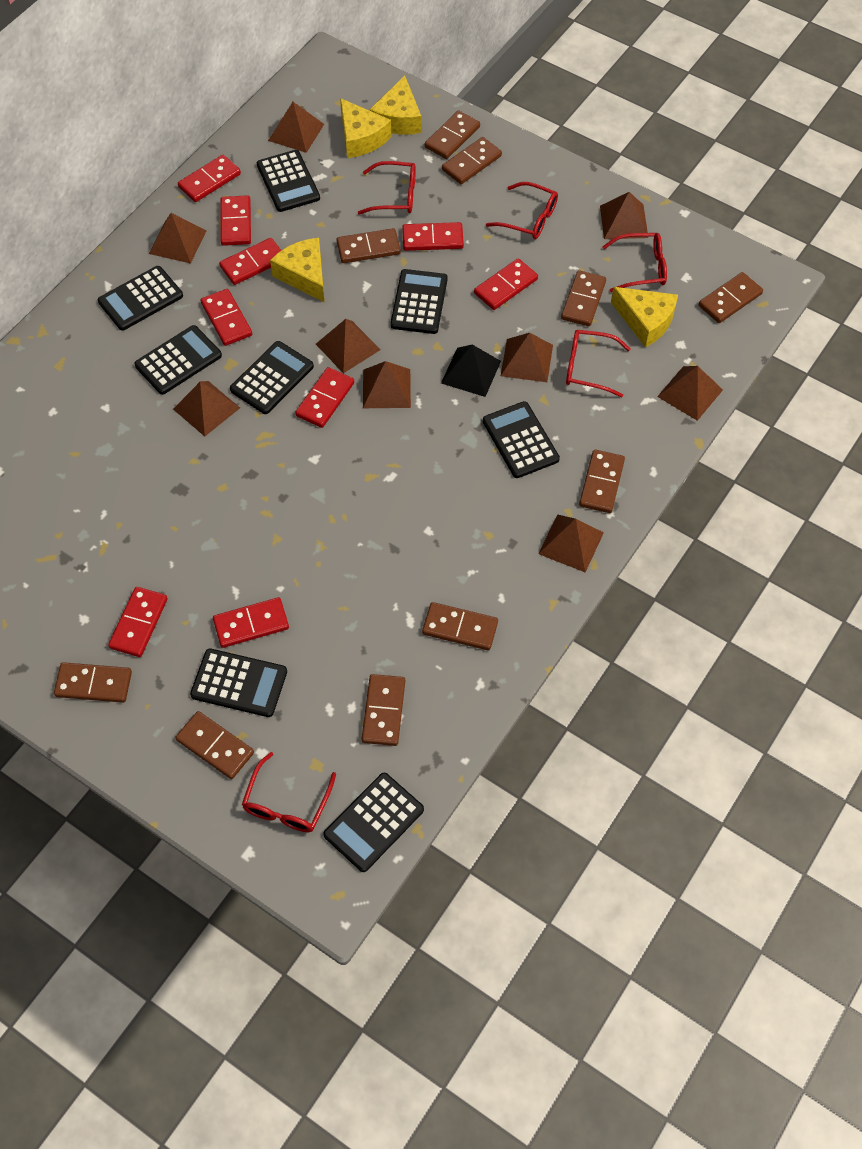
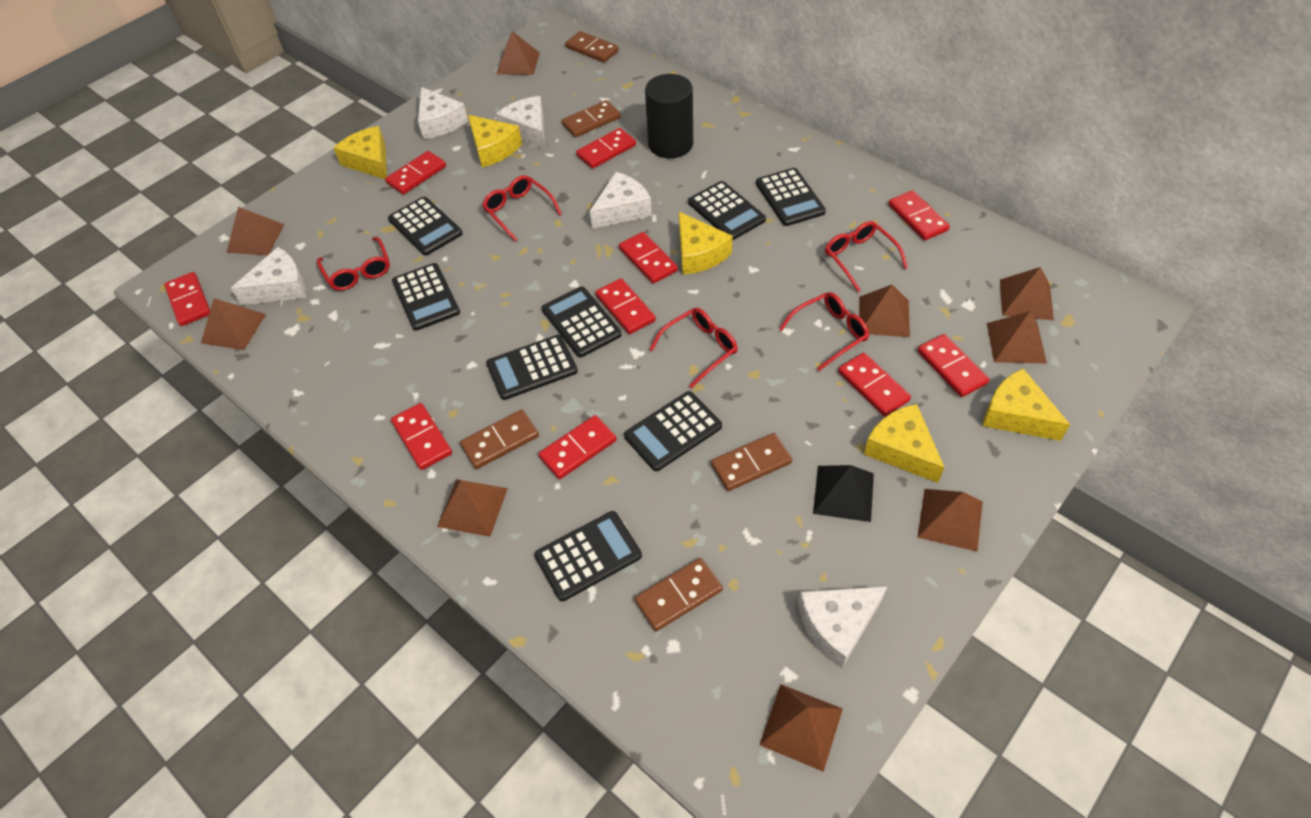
black cylinder: none = 0 -> [645,74,693,158] = 1
brown domino: [54,662,132,703] [175,711,254,779] [337,228,401,263] [362,674,405,746] [422,602,498,650] [425,111,480,159] [442,137,502,184] [561,270,606,326] [579,450,625,513] [699,272,763,323] = 10 -> [460,410,539,469] [562,100,621,137] [565,31,619,63] [635,558,723,631] [711,433,792,491] = 5
red domino: [108,587,168,657] [178,155,241,202] [201,289,252,346] [213,597,289,648] [219,238,281,285] [220,195,251,246] [295,367,354,428] [402,222,464,251] [474,258,538,310] = 9 -> [164,272,210,326] [385,151,446,195] [391,403,452,470] [538,415,617,479] [576,128,636,169] [595,278,656,334] [619,232,678,284] [838,353,911,416] [888,190,950,240] [917,334,989,397] = 10
white cheese: none = 0 -> [231,247,306,305] [418,87,468,139] [496,96,545,149] [590,172,652,229] [798,586,888,668] = 5
yellow cheese: [270,238,325,302] [340,98,391,158] [370,75,422,135] [611,287,678,347] = 4 -> [333,126,387,179] [468,115,522,167] [679,212,732,275] [863,404,945,483] [982,369,1070,441] = 5

